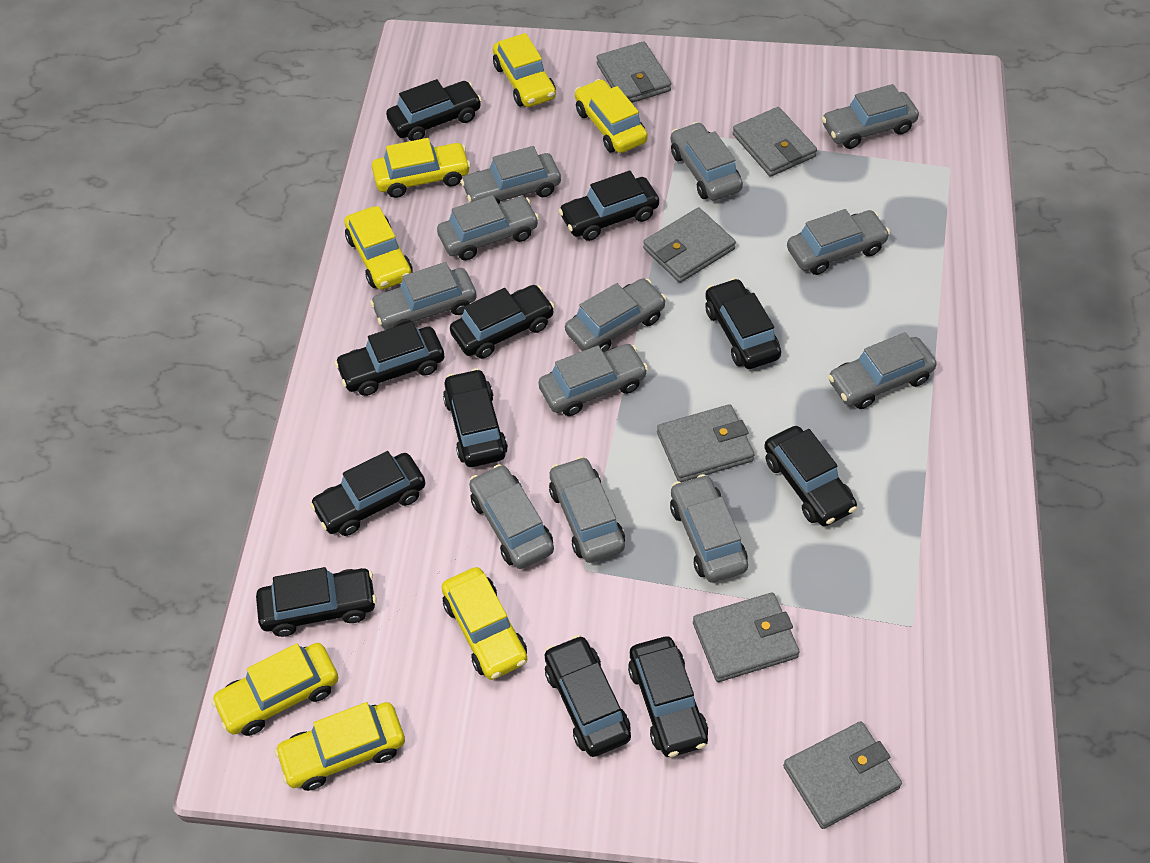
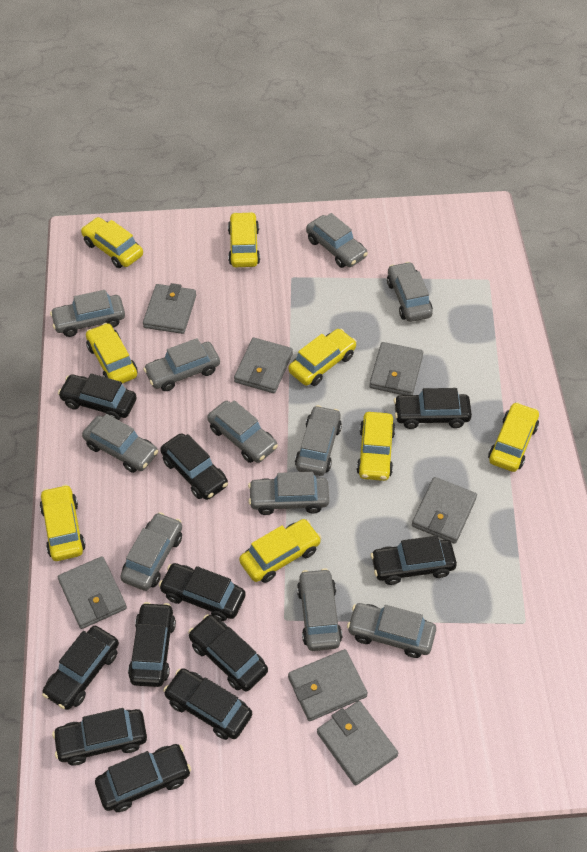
grey car: [370,262,477,330] [437,195,539,260] [461,146,561,204] [469,464,554,569] [538,344,648,416] [549,456,625,563] [565,278,666,352] [670,474,748,582] [671,122,743,201] [787,209,890,275] [822,84,919,149] [828,332,936,409] = 12 -> [50,290,125,337] [82,414,158,473] [120,512,182,591] [143,338,220,391] [207,400,278,463] [248,472,329,515] [295,405,342,476] [297,568,342,651] [306,213,368,268] [347,603,436,658] [387,262,433,322] = 11
grey wallet: [597,41,671,103] [643,207,736,283] [657,404,754,482] [693,592,800,682] [733,107,817,177] [783,721,902,829] = 6 -> [58,556,127,629] [143,283,196,334] [234,337,293,393] [288,649,368,721] [317,701,398,786] [369,342,423,395] [412,477,477,544] = 7
yellow car: [211,643,338,736] [274,702,405,791] [344,206,413,290] [372,138,471,198] [441,567,527,680] [493,33,556,107] [575,79,648,153] = 7 -> [40,484,86,561] [81,217,143,268] [86,323,138,383] [228,212,260,267] [239,519,322,583] [288,329,357,386] [356,412,396,481] [488,402,539,472] = 8

